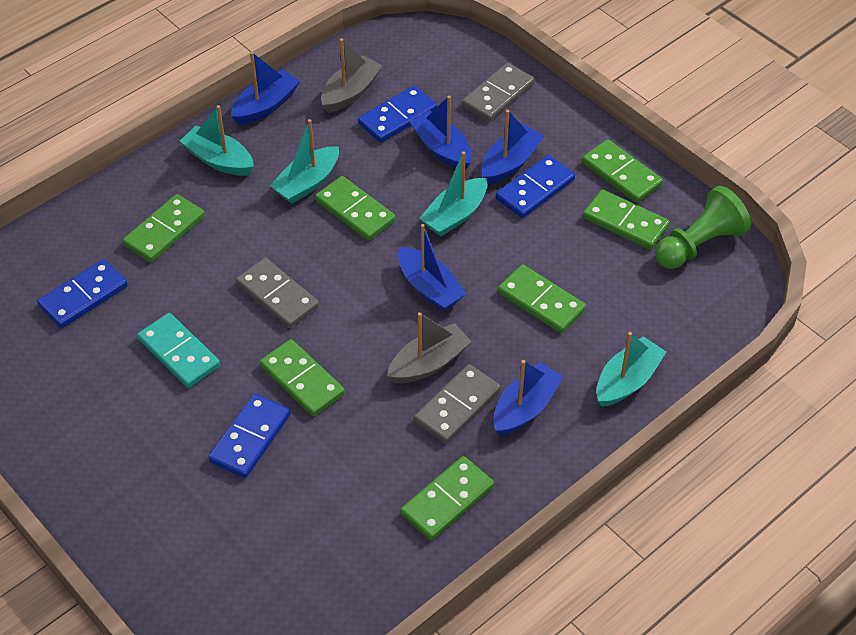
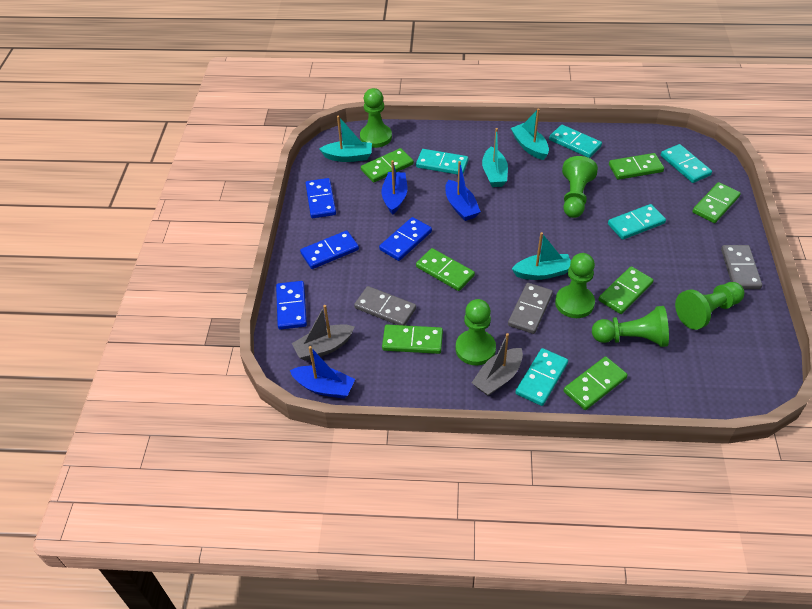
blue boat: [231,52,300,125] [398,224,466,311] [409,96,472,170] [481,110,544,184] [493,360,564,436] = 5 -> [290,346,355,399] [381,160,407,214] [445,161,481,221] = 3
green pawn: [655,186,751,269] = 1 -> [360,88,392,148] [456,299,496,365] [555,253,595,318] [562,156,598,218] [592,306,669,347] [675,282,744,330] = 6
turquoise domino: [137,313,220,388] = 1 -> [416,149,468,175] [516,348,568,406] [549,125,602,158] [608,204,666,240] [661,144,712,183] = 5

